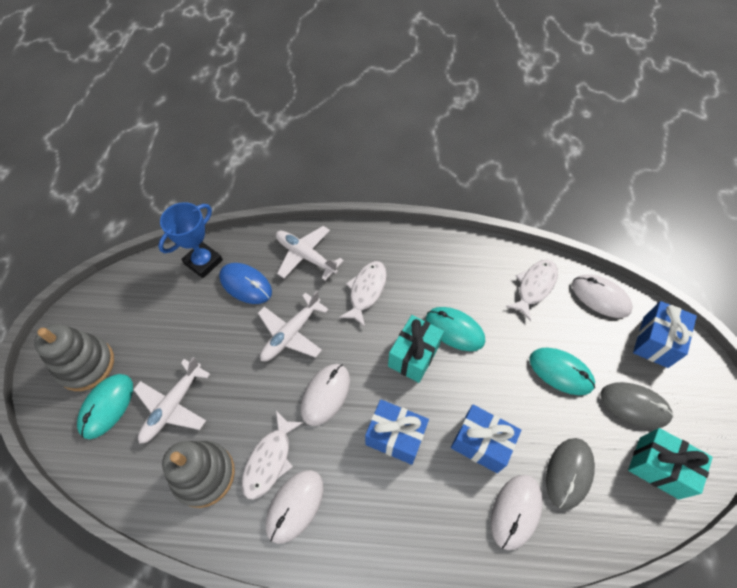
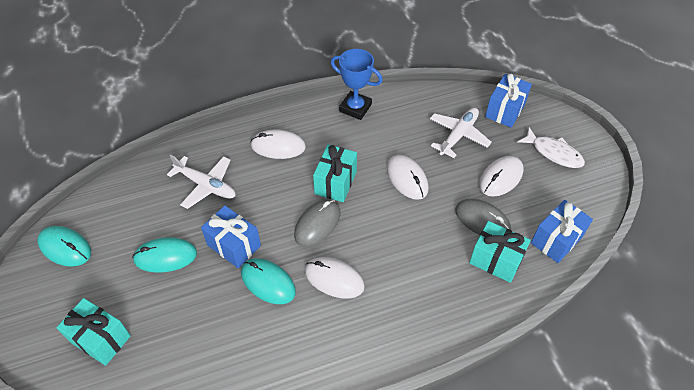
blue mouse: [219,263,272,304] = 1 -> none = 0
grey stacking toy: [34,324,114,391] [162,441,235,508] = 2 -> none = 0
turquoise gift: [388,315,444,383] [628,428,713,499] = 2 -> [56,298,131,366] [313,145,357,202] [469,221,531,283] = 3
white fish: [242,411,304,500] [339,261,387,327] [506,260,558,321] = 3 -> [517,127,585,168] = 1
white plane: [133,357,210,444] [258,291,329,361] [276,226,344,281] = 3 -> [167,155,235,209] [430,108,492,158] = 2

